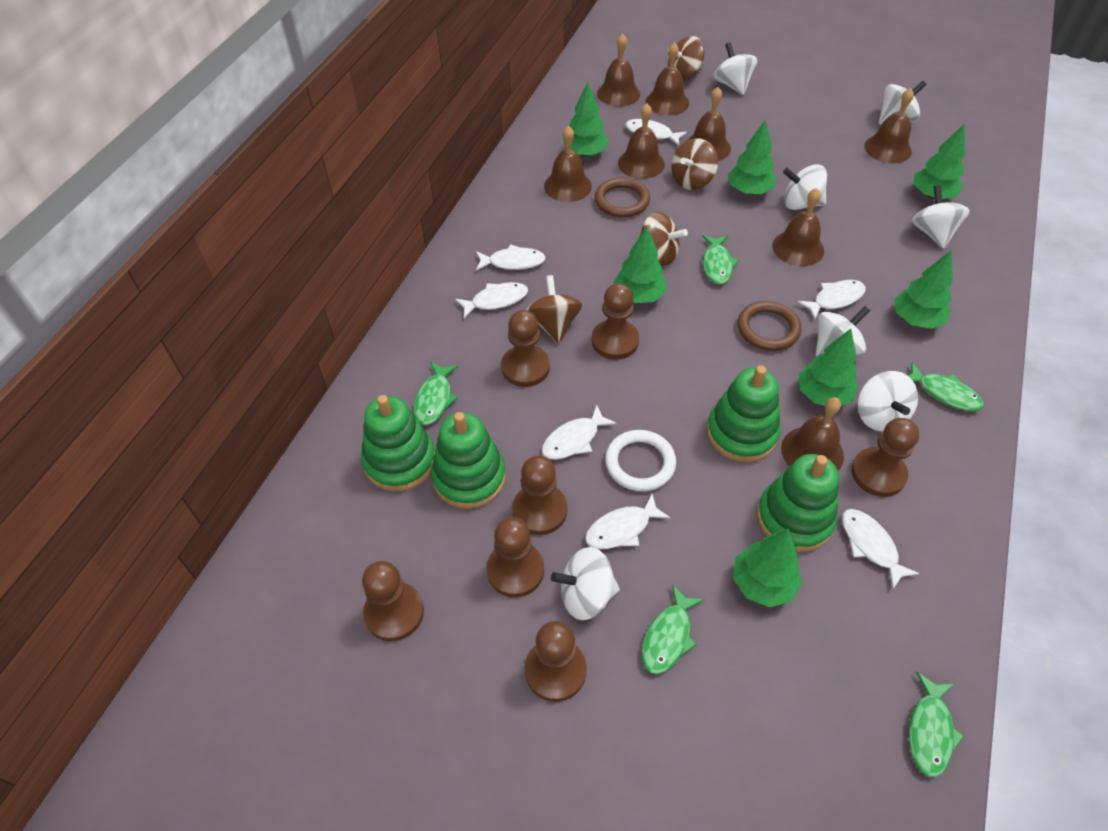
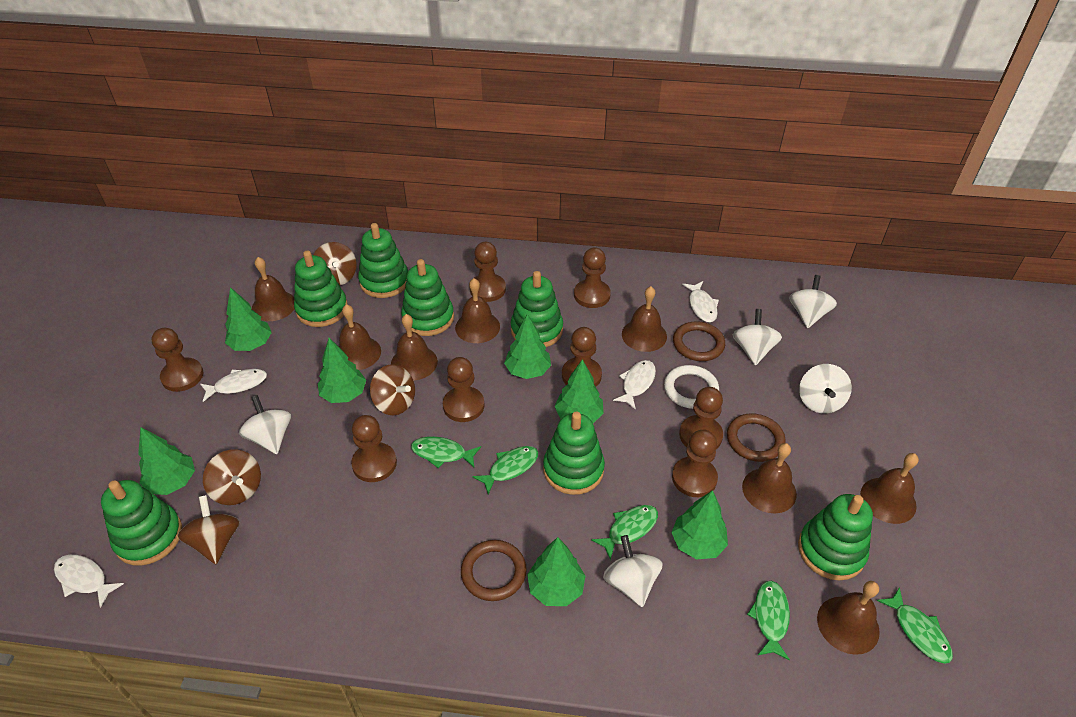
brown pawn: [362,561,424,641] [487,517,544,598] [501,310,550,387] [512,456,567,535] [525,621,587,702] [592,283,639,360] [851,418,919,497] = 7 -> [151,328,203,392] [351,415,397,482] [443,357,485,422] [470,242,506,302] [562,327,602,387] [574,247,611,308] [672,430,718,497] [679,387,723,449] = 8
brown ring: [595,177,650,218] [738,301,801,351] = 2 -> [461,540,527,601] [673,321,725,361] [727,413,786,462] = 3
green stacking toy: [361,395,435,492] [431,412,506,509] [707,365,781,462] [757,454,839,552] = 4 -> [101,480,182,565] [294,250,348,327] [358,223,408,298] [401,259,454,336] [511,271,563,347] [543,412,605,495] [798,494,873,581] = 7
white fish: [455,282,528,318] [476,244,546,271] [542,405,617,460] [585,494,670,549] [625,119,687,146] [798,280,866,319] [842,509,920,589] = 7 -> [54,555,124,608] [200,369,267,402] [613,360,656,410] [682,281,719,322] = 4
white spinning top: [551,547,620,620] [714,42,757,95] [783,164,827,210] [815,306,870,357] [857,371,918,431] [879,81,926,125] [912,185,969,248] = 7 -> [239,395,291,454] [603,535,662,607] [733,309,782,366] [789,275,837,328] [799,364,852,413] = 5

